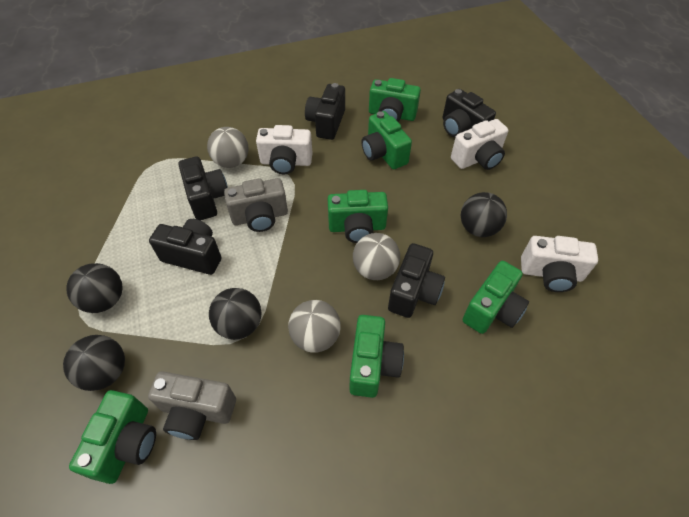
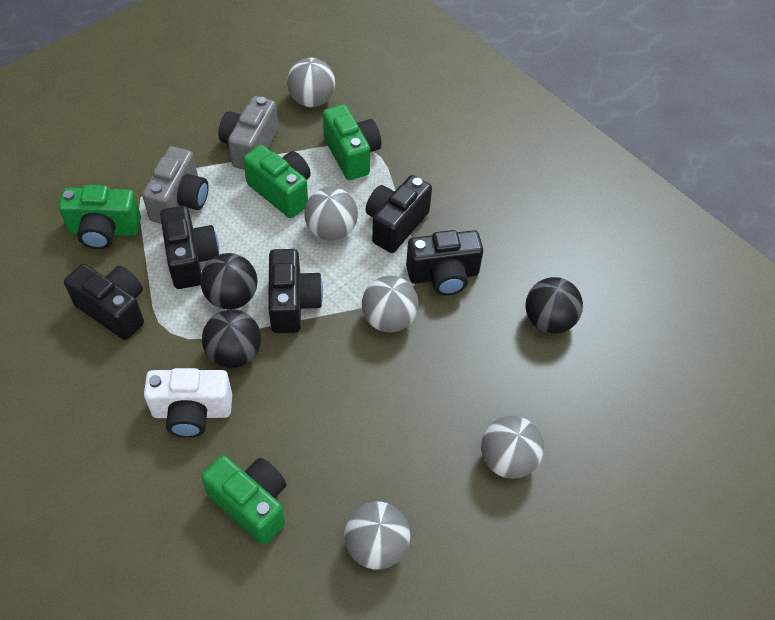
black ball: [63,335,125,391] [66,263,122,313] [209,288,262,340] [460,192,507,237] = 4 -> [200,253,258,310] [202,310,261,368] [526,277,583,334] = 3
green camera: [69,390,156,484] [328,190,388,243] [349,315,404,398] [362,111,412,169] [369,78,421,122] [463,261,529,334] = 6 -> [59,185,141,249] [201,455,286,545] [243,145,311,218] [323,104,381,180] = 4
grey ball: [207,127,248,168] [288,300,341,353] [353,233,400,280] = 3 -> [287,58,335,107] [304,187,358,241] [344,502,410,569] [362,276,418,333] [481,416,544,479] = 5
white camera: [256,125,312,174] [451,119,508,170] [521,236,598,292] = 3 -> [144,368,232,438] = 1

